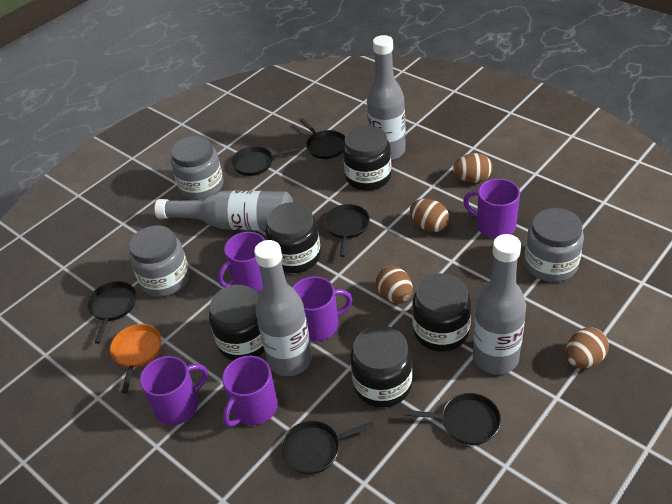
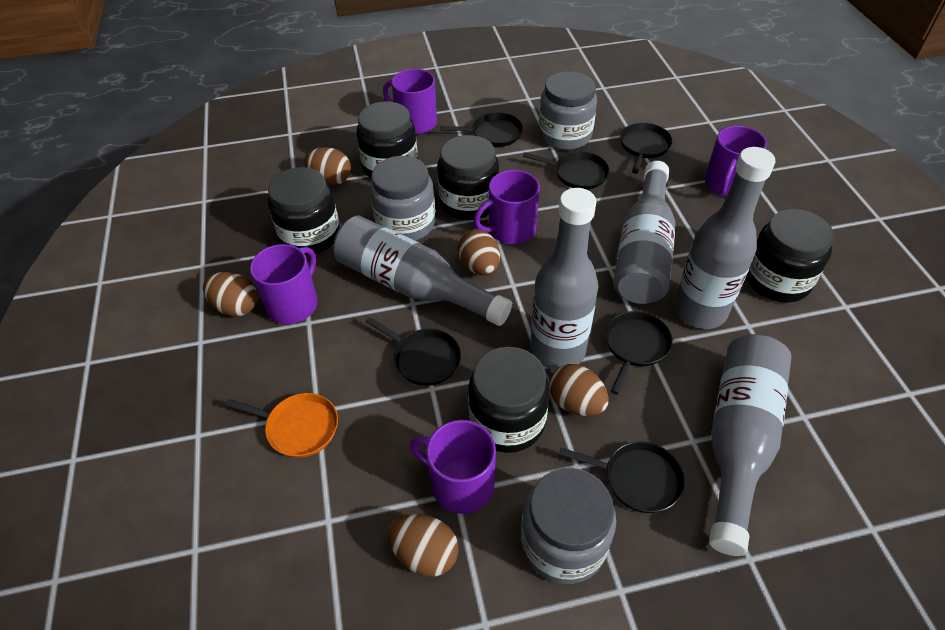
brown egg: [376,266,413,304] [410,199,449,232] [453,153,493,183] [566,328,609,368] = 4 -> [203,272,258,317] [304,147,351,185] [388,514,458,577] [457,229,500,275] [549,364,609,416] = 5
grey bottle: [154,190,293,231] [254,240,312,376] [367,35,406,160] [473,234,526,374] = 4 -> [333,216,512,326] [530,188,598,370] [613,161,676,304] [674,147,776,329] [709,334,792,556] = 5

